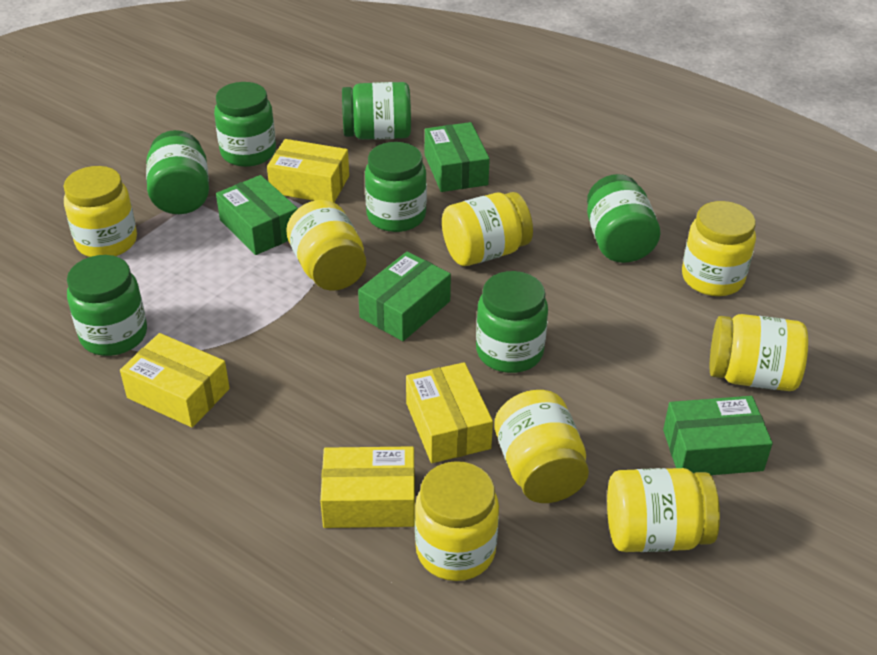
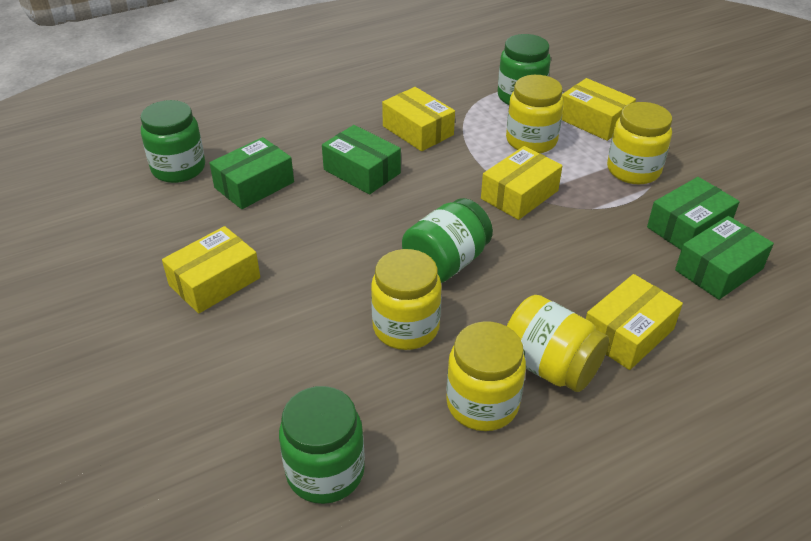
green jar: [67,255,147,356] [146,130,209,214] [214,82,276,167] [342,82,411,140] [365,142,427,232] [476,271,548,373] [587,174,660,263] = 7 -> [141,100,205,183] [279,386,365,504] [402,198,493,283] [498,34,551,105] = 4
yellow box: [120,333,230,427] [267,139,349,202] [320,446,415,528] [406,362,493,463] = 4 -> [162,226,260,314] [382,87,455,151] [481,146,562,220] [562,78,636,141] [586,274,683,370] = 5
yellow jar: [64,166,137,257] [286,200,366,291] [415,461,499,581] [442,192,533,266] [494,390,589,503] [607,468,720,552] [682,201,756,296] [710,314,808,391] = 8 -> [371,249,441,350] [446,321,526,431] [506,75,564,153] [507,295,609,392] [607,102,672,184] = 5

